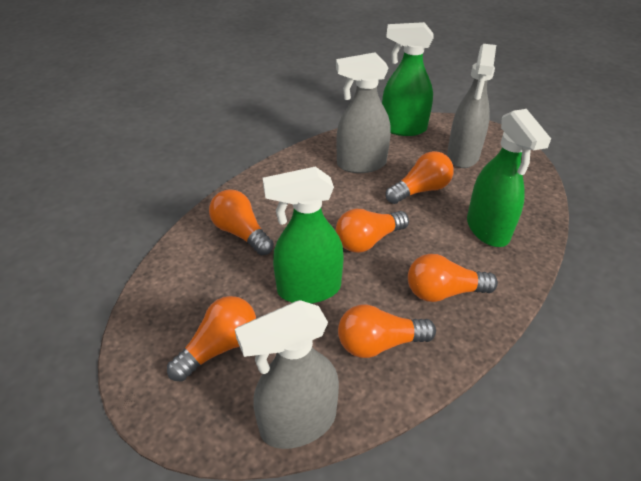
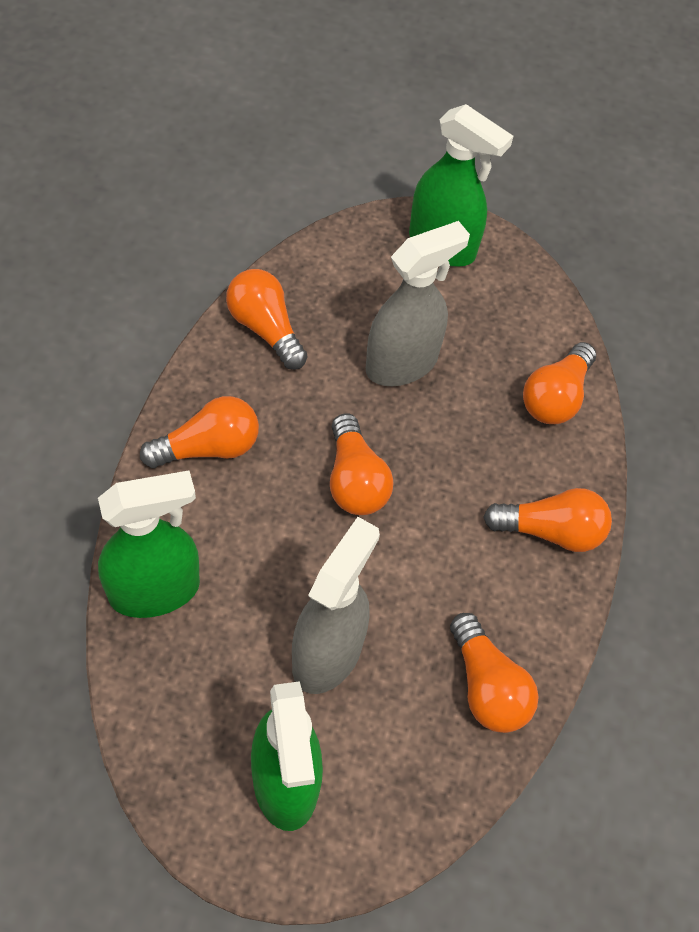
grey spray bottle: [235,300,339,449] [336,52,391,173] [447,44,496,168] = 3 -> [292,517,380,694] [366,221,470,386] = 2

